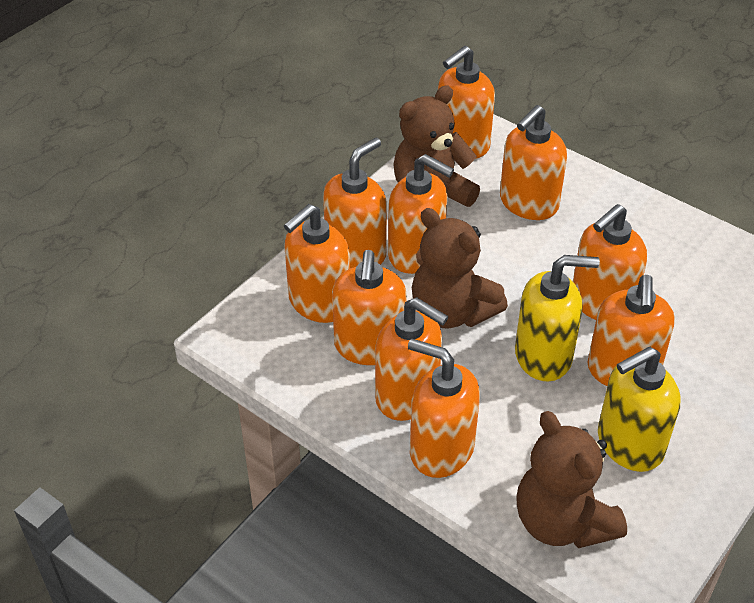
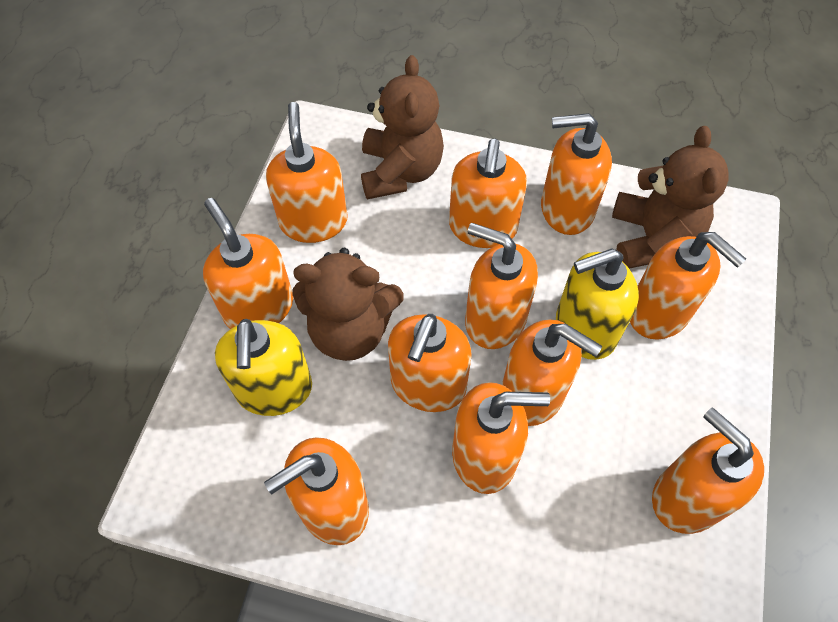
orange soap dispenser: [284,204,350,323] [323,137,387,269] [332,250,407,365] [375,297,448,421] [388,154,454,274] [408,339,480,478] [438,46,495,159] [500,105,567,220] [573,204,647,320] [587,275,675,386] = 10 -> [203,198,293,329] [264,437,369,545] [266,102,348,243] [388,314,472,412] [449,139,527,248] [452,382,550,494] [465,223,538,349] [502,319,602,426] [541,113,612,235] [630,232,746,340] [652,408,764,534] = 11

